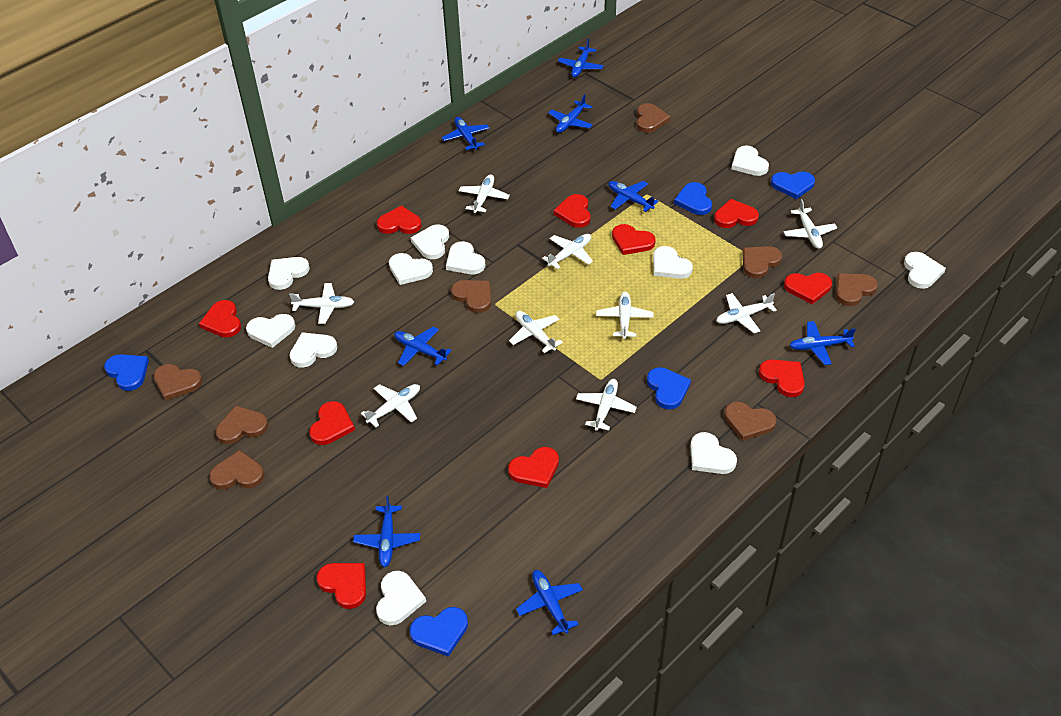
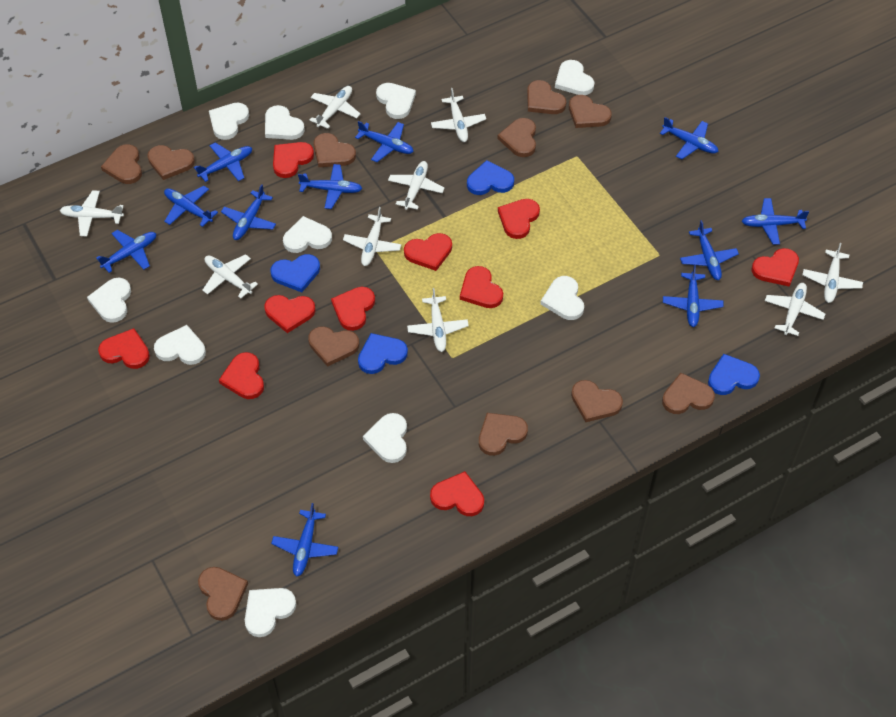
blue heart: [104,354,149,391] [410,607,468,657] [647,367,691,409] [674,182,712,215] [771,171,815,199] = 5 -> [271,254,320,292] [358,333,408,374] [467,160,514,195] [708,354,760,395] = 4
blue plane: [353,496,420,568] [394,326,451,366] [442,117,490,150] [516,570,583,635] [548,94,593,133] [558,39,604,78] [608,181,659,212] [789,321,856,365] = 8 -> [96,230,156,273] [164,186,218,227] [194,142,252,182] [221,184,276,240] [271,503,338,577] [298,164,363,209] [355,121,414,162] [660,117,719,159] [663,264,723,327] [680,220,739,280] [742,198,809,245] = 11
brown heart: [153,364,203,401] [209,450,264,490] [216,406,268,445] [451,280,491,313] [637,103,670,133] [724,402,776,441] [742,246,782,278] [836,273,878,306] = 8 -> [101,144,142,184] [147,145,195,180] [198,567,248,621] [308,326,359,367] [313,133,356,167] [479,413,528,456] [497,118,536,157] [527,80,567,114] [569,95,612,128] [571,380,623,422] [662,373,715,414] = 11
white heart: [246,314,295,348] [268,257,310,290] [289,332,337,368] [376,571,426,625] [389,253,433,285] [411,224,449,259] [446,241,485,274] [653,246,693,279] [690,432,737,474] [731,146,769,176] [904,252,946,289] = 11 -> [87,278,131,323] [154,325,206,365] [209,103,249,140] [245,588,296,637] [265,105,305,140] [283,216,332,253] [363,413,407,463] [376,83,416,119] [540,276,584,320] [555,60,594,95] = 10

